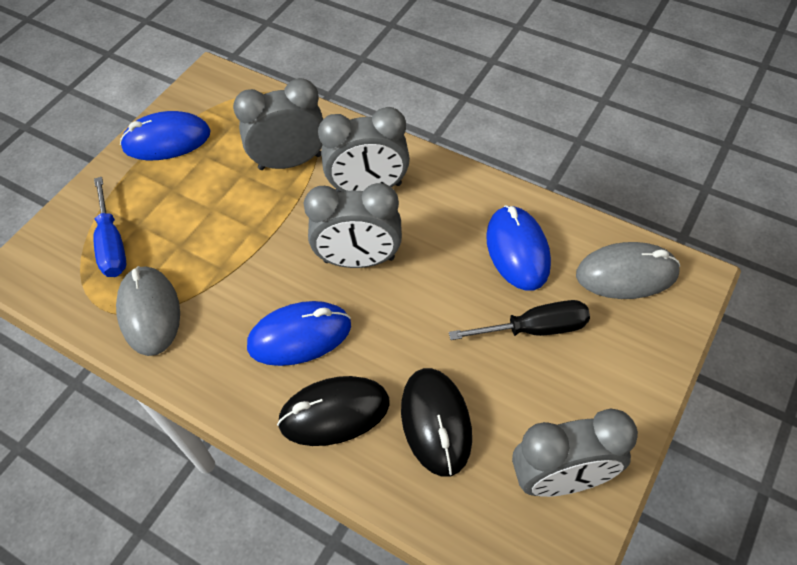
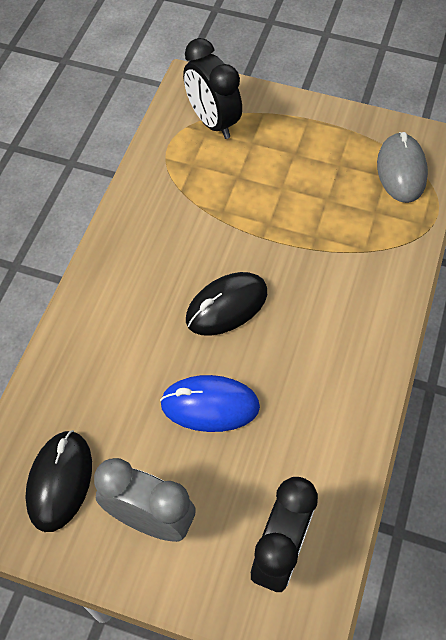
black clock: none = 0 -> [183,38,242,139] [251,477,318,592] = 2
black screwdriver: [449,300,590,340] = 1 -> none = 0
blue mouse: [120,111,211,160] [247,301,351,366] [486,205,551,291] = 3 -> [160,375,260,432] = 1
blue screwdriver: [93,177,126,277] = 1 -> none = 0
grey clock: [233,78,323,170] [303,183,402,268] [318,107,410,192] [512,408,638,497] = 4 -> [94,458,196,542] = 1
grey mouse: [116,266,180,356] [576,242,680,299] = 2 -> [377,132,428,203] = 1

